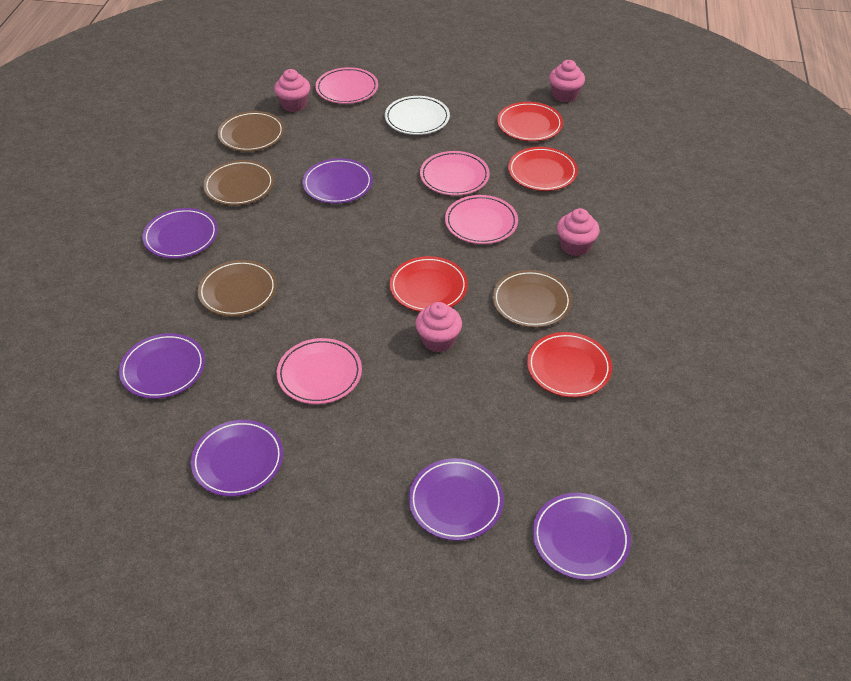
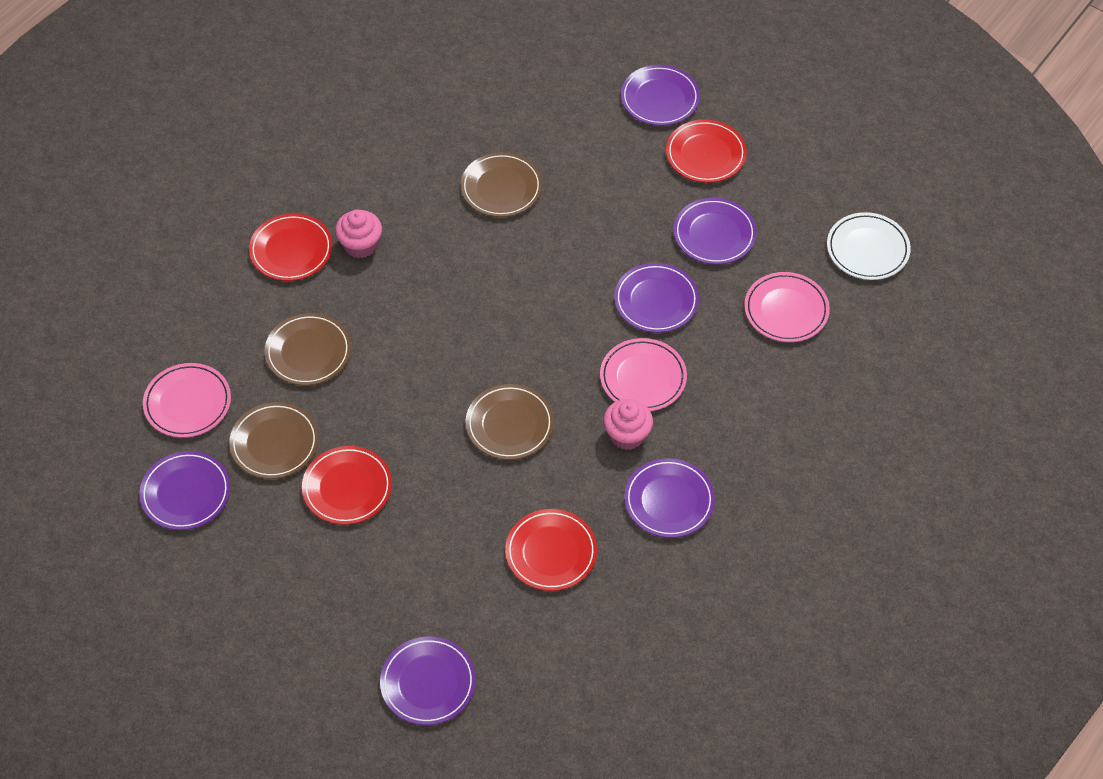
pink cupcake: [274,69,310,112] [415,302,462,352] [549,60,585,102] [557,208,600,256] = 4 -> [335,210,382,258] [603,399,653,450] = 2
pink plate: [277,338,362,404] [315,67,378,104] [420,151,490,196] [445,195,518,244] = 4 -> [143,363,231,438] [600,338,687,411] [744,272,830,342] = 3

